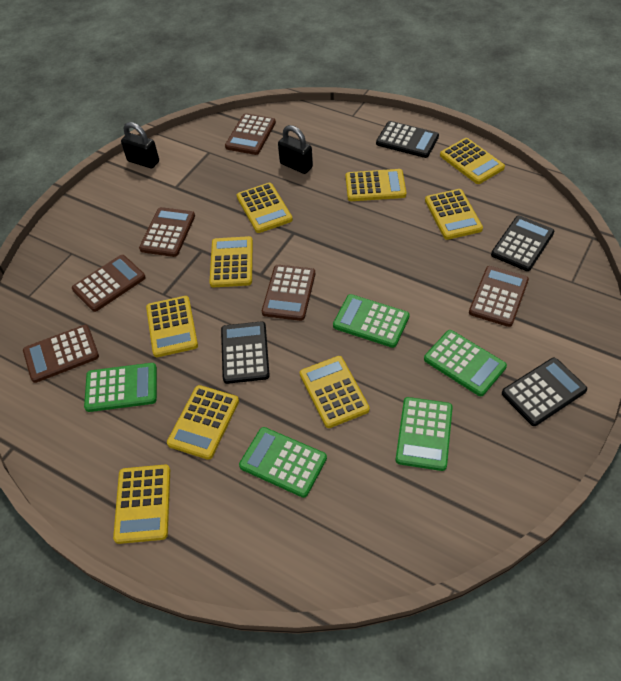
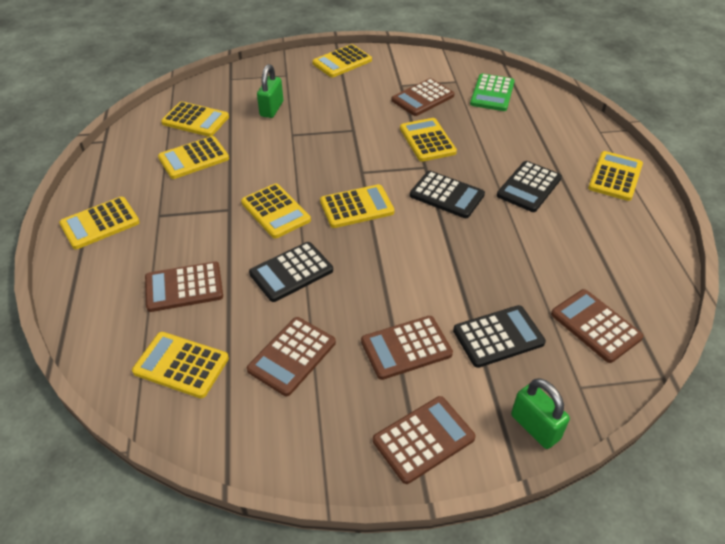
black padlock: [121,122,159,169] [278,125,313,174] = 2 -> none = 0
green calculator: [84,363,157,412] [239,427,327,498] [333,294,410,348] [396,397,453,471] [424,330,507,396] = 5 -> [470,74,515,111] = 1
green padlock: none = 0 -> [257,64,283,118] [511,378,570,449] = 2

